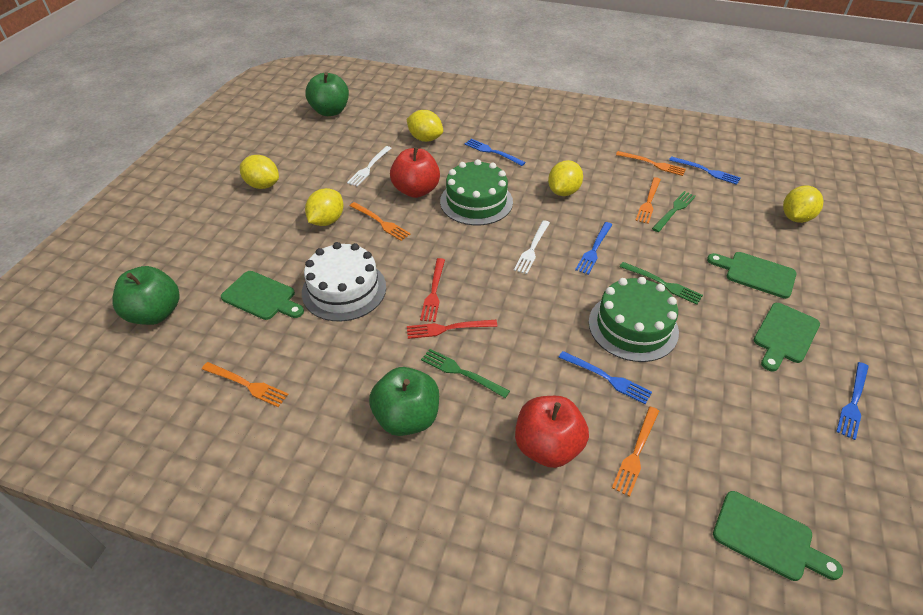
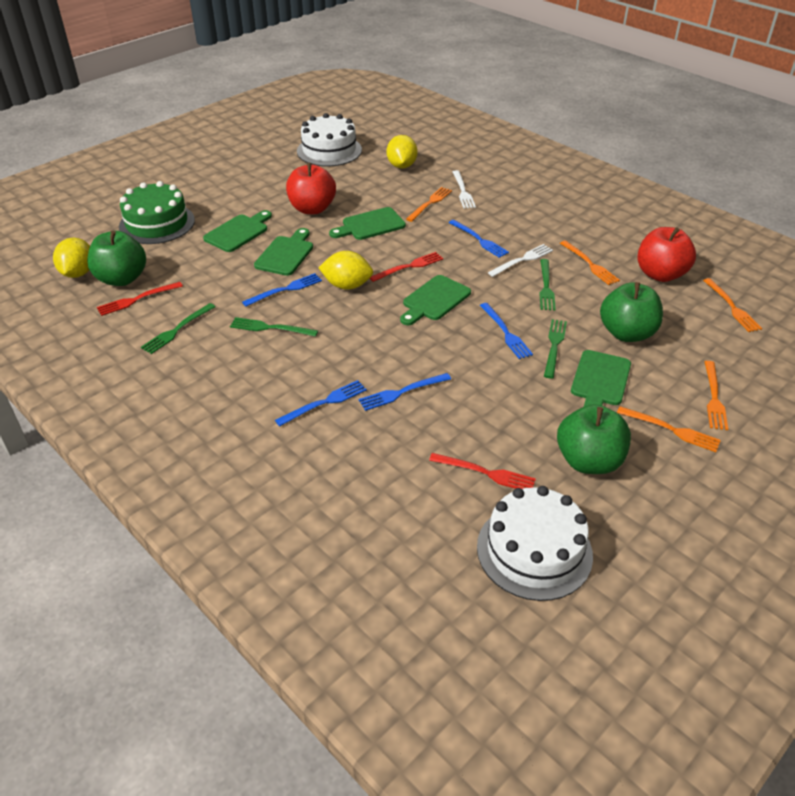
green cake: [440,159,513,225] [589,277,679,362] = 2 -> [119,181,195,244] = 1
green cutting board: [221,271,304,320] [707,252,797,299] [713,491,843,581] [754,303,820,371] = 4 -> [203,210,272,252] [254,228,313,276] [329,207,406,240] [400,275,471,325] [571,350,631,407] = 5
green fork: [421,349,510,398] [620,262,703,304] [652,191,696,232] = 3 -> [141,303,215,354] [230,317,318,337] [539,259,556,310] [544,319,567,379] = 4
red fork: [407,320,498,339] [420,258,445,322] = 2 -> [97,282,183,316] [370,252,443,282] [429,453,536,489] = 3
white cake: [302,242,386,321] = 1 -> [297,113,362,167] [477,486,593,601] = 2
yellow lemon: [240,155,279,189] [305,188,344,226] [407,110,443,142] [548,160,583,196] [783,186,824,223] = 5 -> [53,237,90,278] [319,251,373,290] [387,135,418,169] = 3

